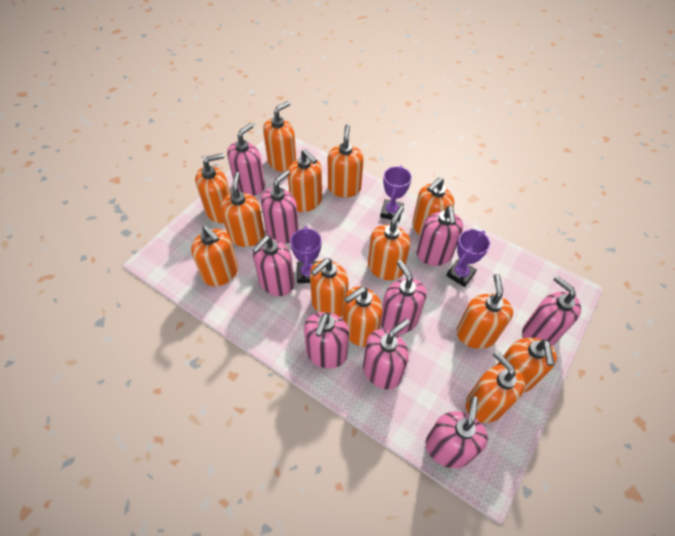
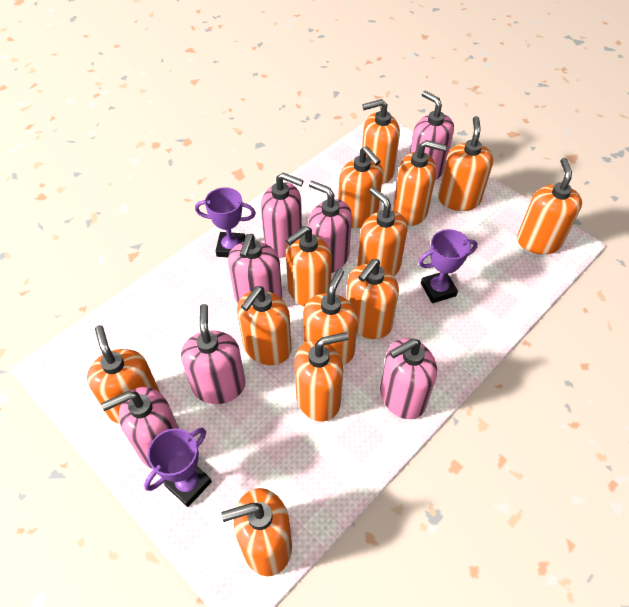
pink soap dispenser: [227,123,265,196] [252,236,294,296] [261,170,299,243] [304,312,349,369] [363,319,410,389] [381,260,427,335] [417,206,463,266] [425,396,488,469] [522,276,581,346] = 9 -> [101,387,179,469] [181,304,246,404] [228,234,282,303] [261,173,304,258] [308,181,352,273] [380,338,437,419] [410,91,454,180] = 7

